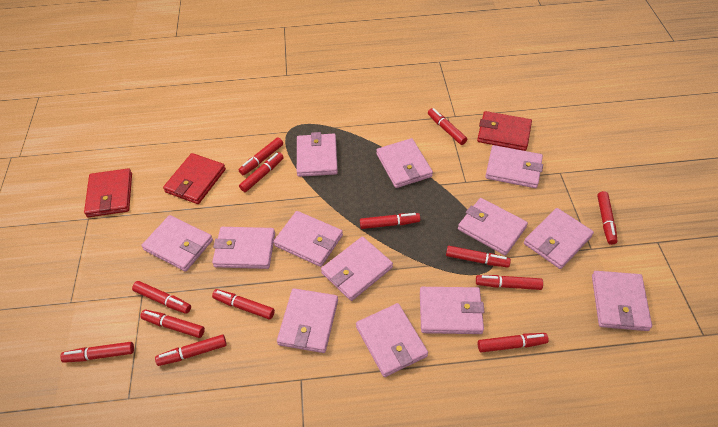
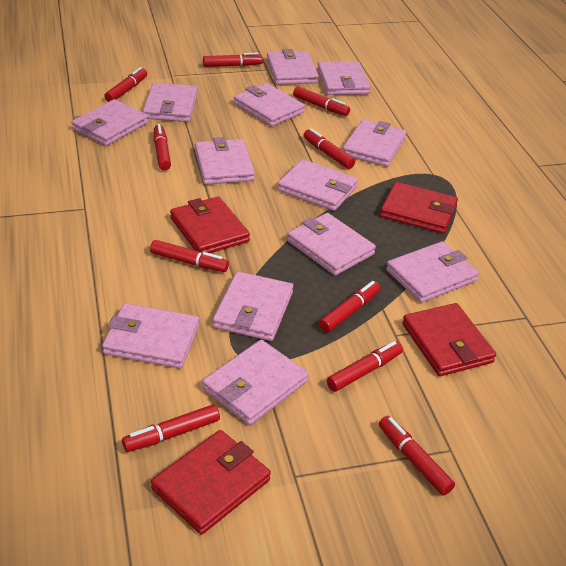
red marker: [60,342,134,363] [132,281,191,314] [140,310,205,338] [155,334,227,366] [212,289,275,319] [238,137,283,175] [239,152,284,192] [360,213,420,229] [428,108,467,145] [446,246,511,267] [476,275,543,290] [478,333,549,353] [597,191,618,245] = 13 -> [104,67,147,102] [122,404,220,452] [150,240,229,272] [154,124,171,170] [203,53,263,67] [293,86,350,116] [303,129,355,169] [319,281,381,333] [327,341,403,392] [379,416,455,495] = 10
red wallet: [84,168,132,217] [163,153,226,204] [477,111,532,151] = 3 -> [151,430,271,535] [170,197,250,253] [380,182,458,234] [402,303,496,376] = 4

